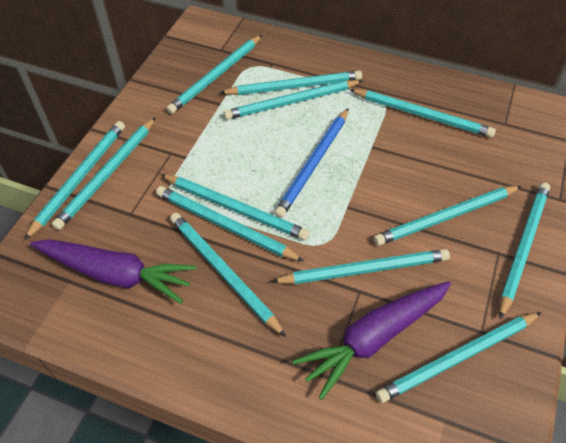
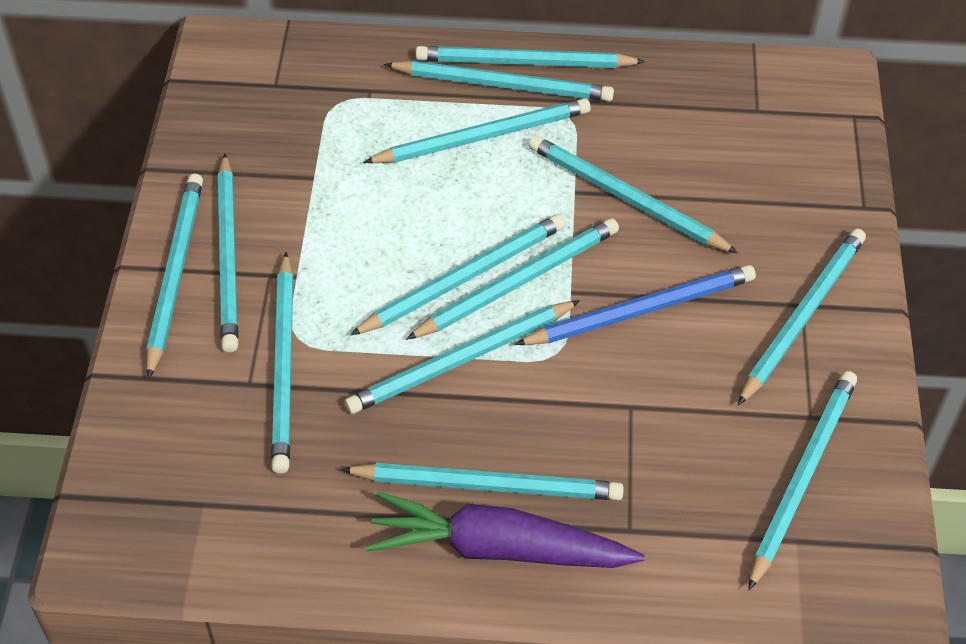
purple carrot: [30,239,197,304] [293,282,451,400] = 2 -> [366,491,645,568] = 1

